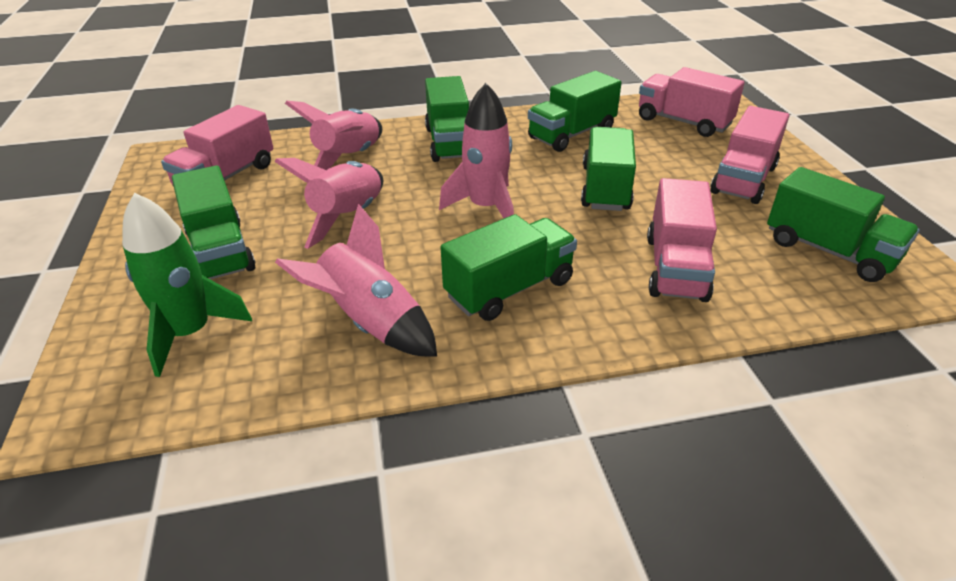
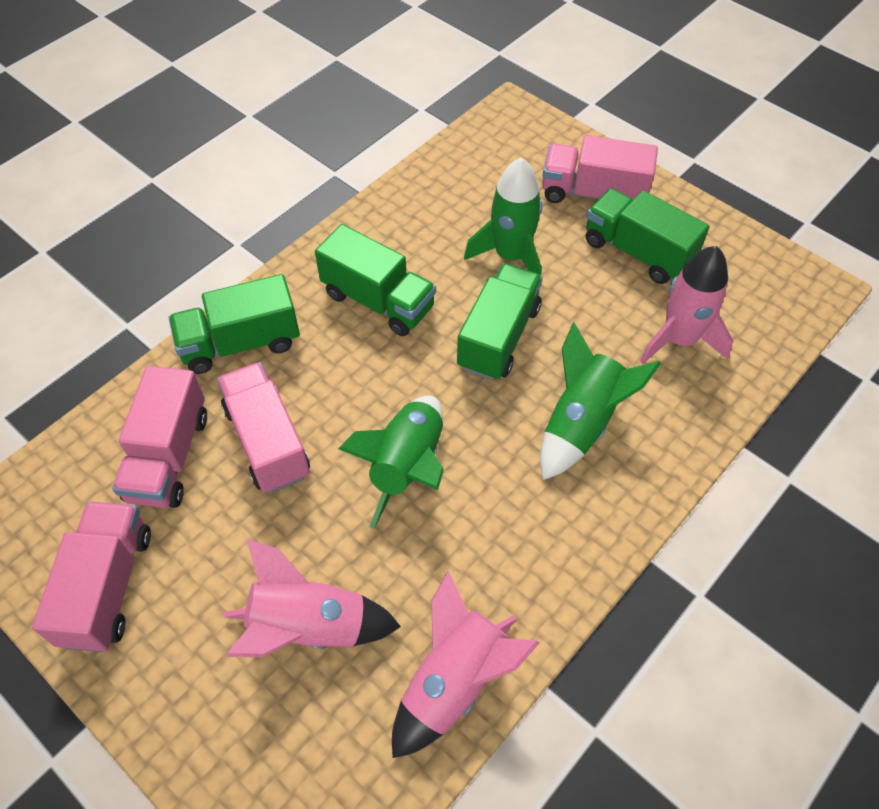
green rocket: [122,193,252,377] = 1 -> [338,396,444,529] [464,158,542,275] [540,322,661,480] = 3
green truck: [172,165,256,279] [425,76,469,162] [441,214,577,321] [528,71,622,152] [581,127,636,211] [767,167,920,282] = 6 -> [169,274,300,374] [315,224,436,336] [457,263,543,381] [586,188,710,284] = 4
pink rocket: [274,158,383,249] [275,204,437,357] [285,101,382,170] [439,83,514,218] = 4 -> [223,539,401,657] [392,571,539,758] [640,246,733,364] = 3

